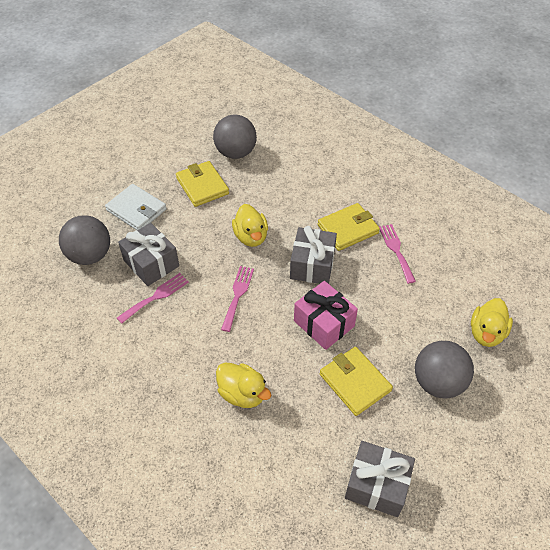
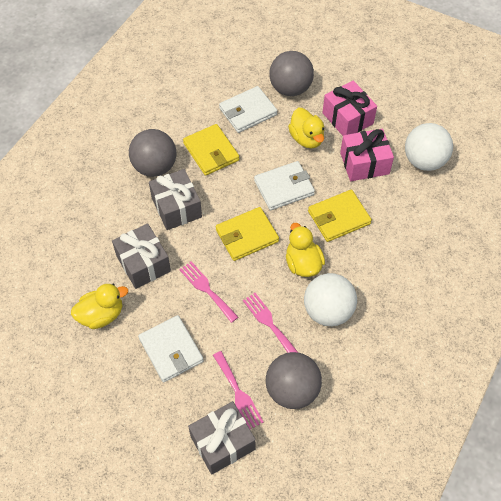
pink gift: [294,281,358,350] = 1 -> [322,81,377,136] [340,129,394,181] = 2
white ball: none = 0 -> [304,273,357,326] [405,123,453,171] = 2
white wallet: [105,184,167,230] = 1 -> [138,315,204,382] [219,86,277,133] [254,161,315,210] = 3

